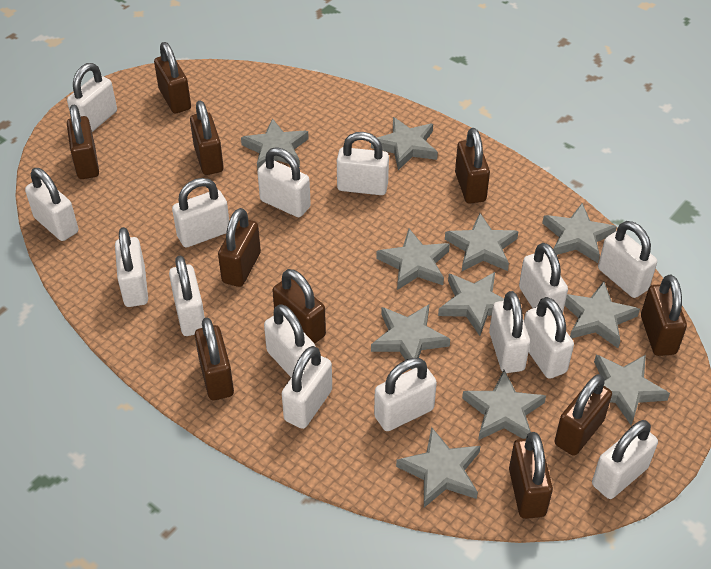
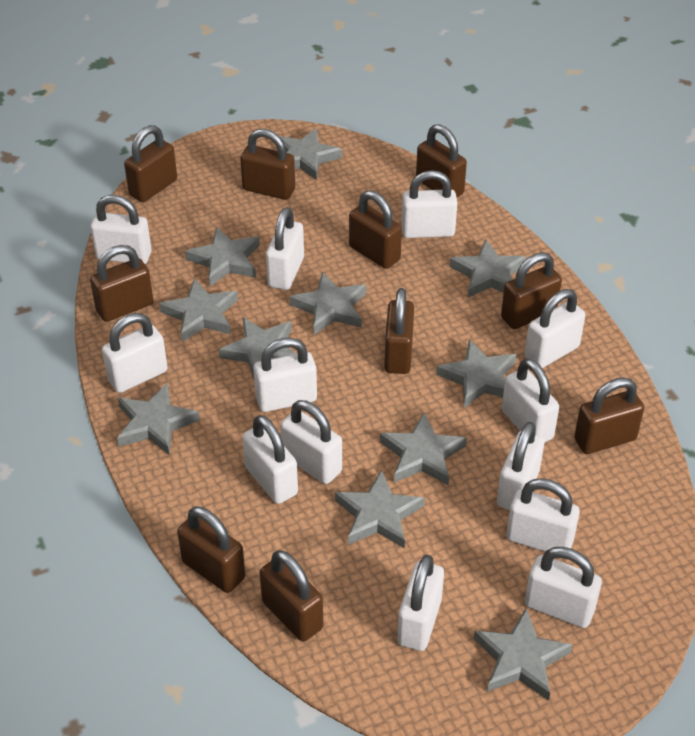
white padlock: [25,168,78,241] [67,63,117,132] [115,227,148,307] [169,255,205,336] [172,178,229,248] [257,147,311,217] [264,304,315,378] [282,346,332,429] [337,132,389,195] [374,358,437,431] [489,291,530,373] [519,243,568,313] [524,297,574,379] [592,420,658,499] [598,221,657,298] = 15 -> [90,195,152,264] [102,313,168,393] [242,415,298,504] [253,338,317,412] [266,207,304,290] [280,400,342,484] [397,555,444,651] [401,170,457,238] [497,422,544,510] [502,358,559,443] [506,478,580,552] [525,289,585,368] [525,547,602,628] = 13

